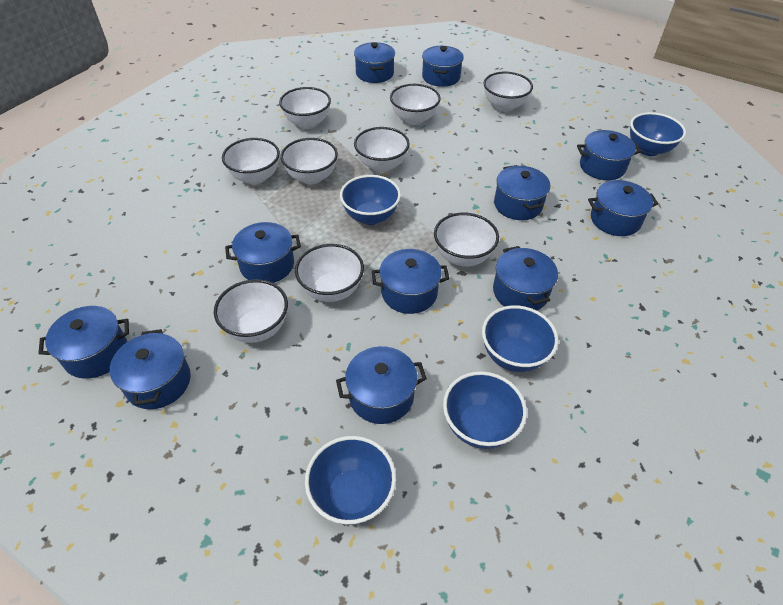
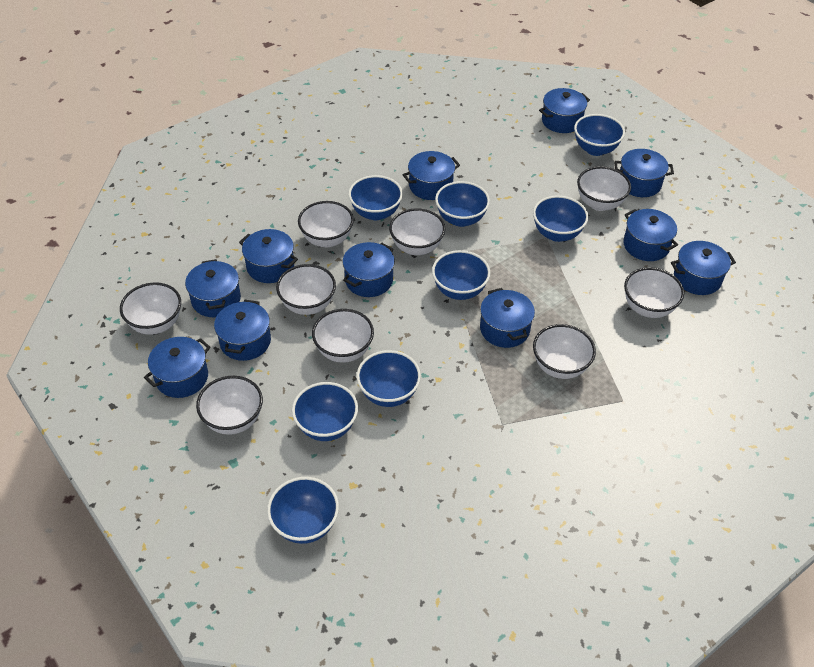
blue bowl: [305,436,396,525] [340,175,401,225] [443,371,527,449] [482,305,558,372] [630,112,686,156] = 5 -> [267,477,339,544] [292,382,358,441] [348,175,403,220] [357,350,421,407] [432,250,491,300] [435,181,490,227] [533,195,589,242] [574,114,625,156] = 8

